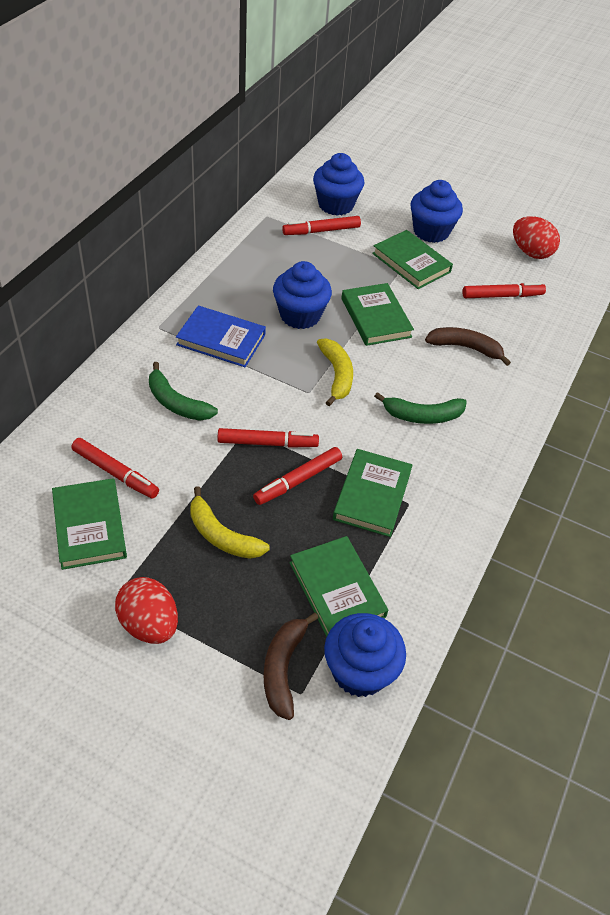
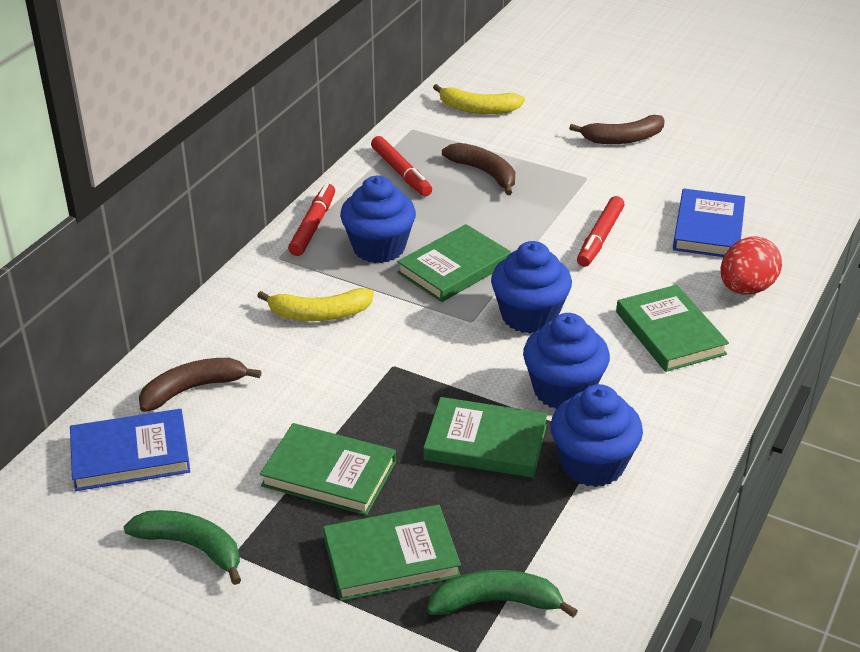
blue book: [176,305,266,367] = 1 -> [70,409,191,491] [673,189,745,257] = 2
brown banana: [264,612,319,720] [425,327,511,366] = 2 -> [139,358,261,412] [442,143,515,195] [569,115,665,144] = 3
red egg: [115,577,178,644] [513,216,560,259] = 2 -> [721,236,782,295] = 1
red marker: [71,438,159,499] [217,428,319,448] [253,447,342,505] [282,216,361,235] [462,282,546,298] = 5 -> [288,183,335,256] [371,136,432,196] [577,196,625,267] = 3

